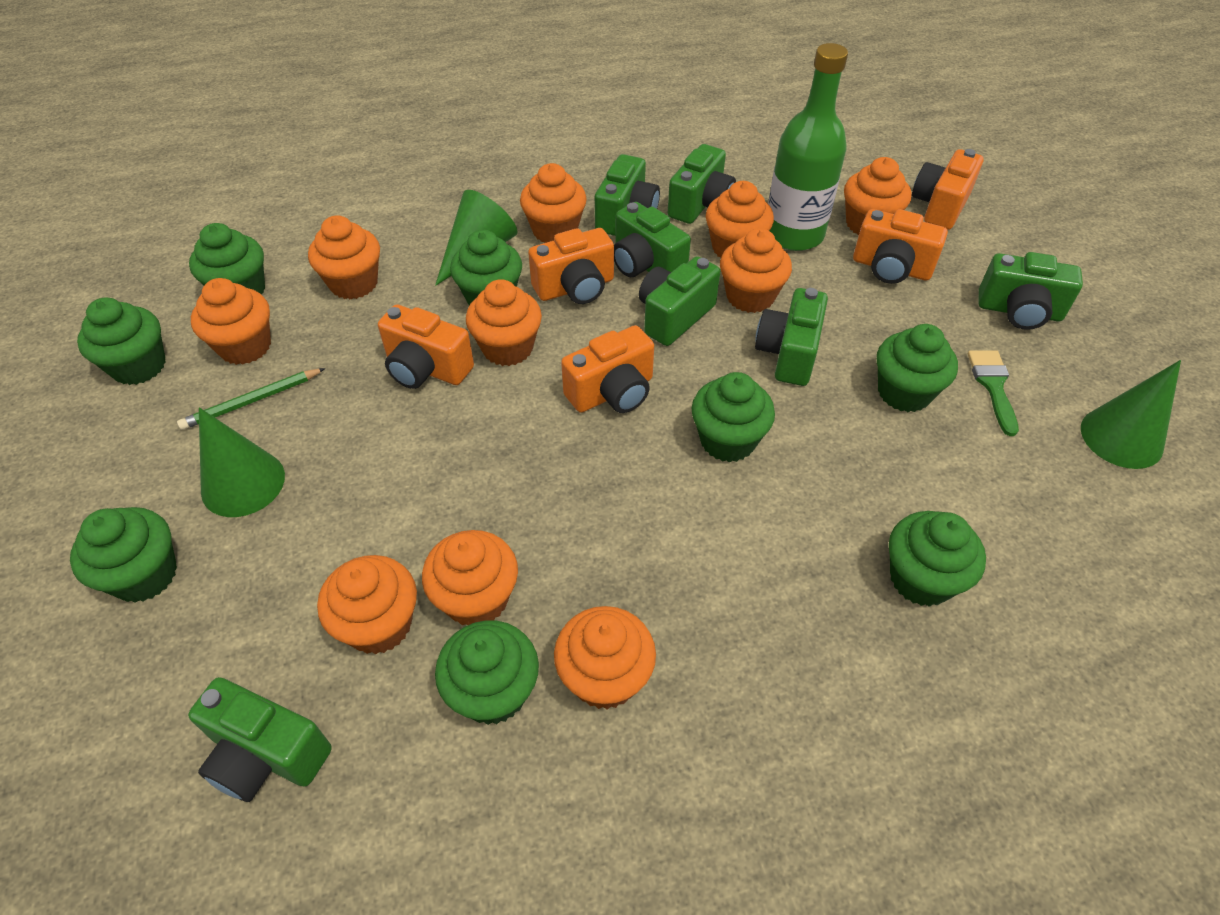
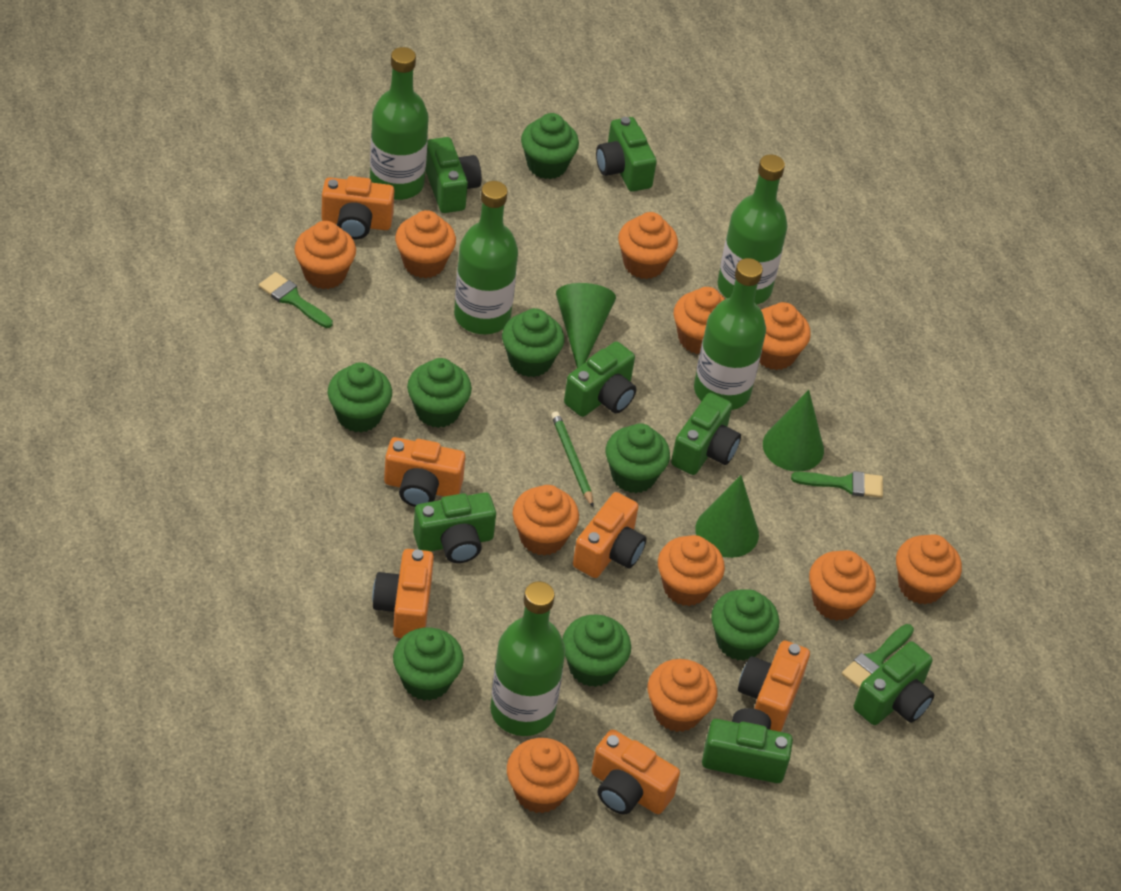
green bottle: [768,43,848,251] = 1 -> [370,47,429,200] [454,181,518,335] [490,581,565,736] [694,258,766,410] [718,154,788,305] = 5
green brush: [968,350,1019,436] = 1 -> [259,272,333,328] [791,471,883,498] [842,624,914,688] = 3
orange camera: [378,304,474,389] [528,228,614,304] [561,325,654,413] [853,209,948,284] [912,149,984,230] = 5 -> [321,176,394,239] [372,549,434,638] [384,437,465,507] [573,492,647,578] [591,729,680,815] [738,640,810,732] = 6
orange cupcake: [191,278,271,365] [308,215,380,300] [317,555,417,654] [422,530,518,625] [466,279,542,366] [520,163,587,243] [554,606,656,709] [706,181,774,257] [720,228,792,313] [844,157,911,235] = 10 -> [294,221,356,289] [395,210,456,278] [507,738,579,814] [512,485,579,556] [618,212,678,279] [648,659,717,732] [658,535,725,606] [674,287,725,354] [759,302,811,370] [809,550,876,621] [896,534,962,605] = 11

